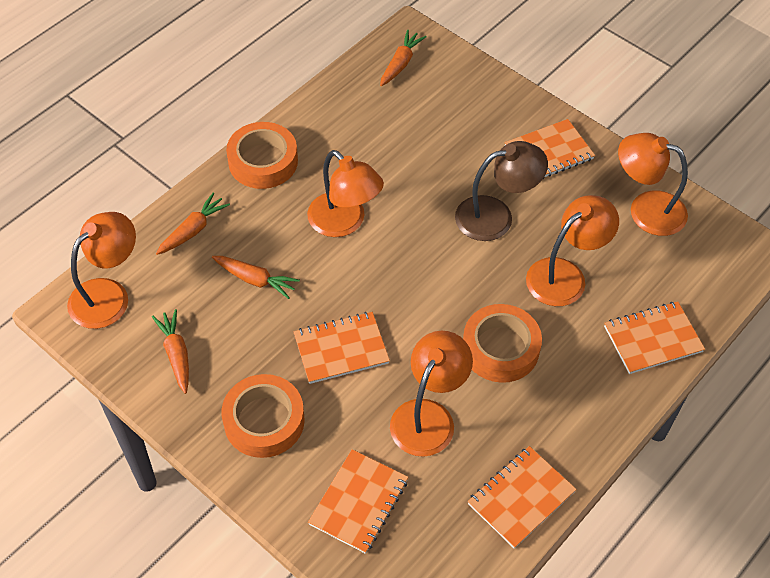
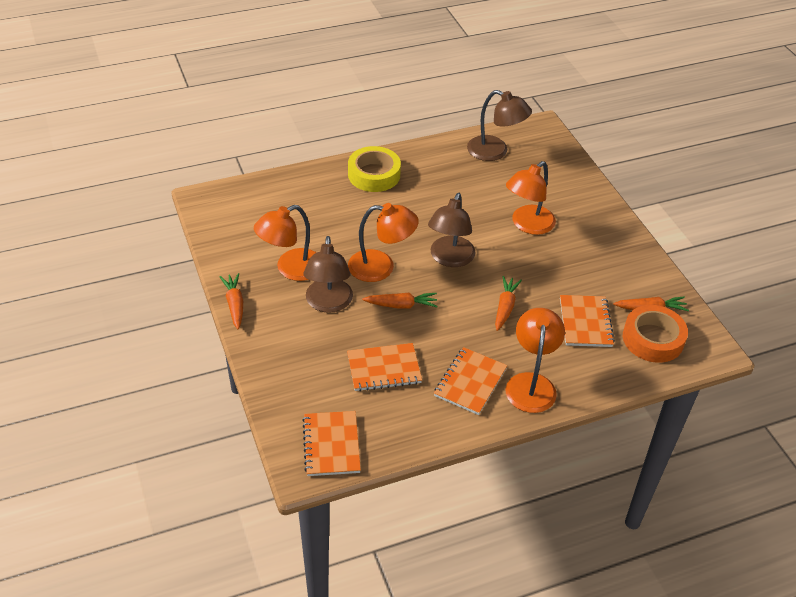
brown lamp: [455,141,548,241] = 1 -> [303,236,353,313] [428,193,476,267] [467,90,532,161] = 3
orange lamp: [67,212,136,329] [307,150,384,237] [390,331,473,457] [526,195,619,306] [618,133,688,236] = 5 -> [254,205,317,281] [348,203,419,282] [506,161,556,235] [506,308,565,413] = 4
orange notebook: [294,312,390,384] [308,449,408,554] [468,446,577,549] [505,119,595,179] [604,301,705,374] = 5 -> [302,411,361,476] [347,343,422,391] [434,347,507,415] [560,295,615,347] = 4
orange tape: [221,374,305,458] [226,122,298,189] [463,304,542,383] = 3 -> [623,305,688,363] = 1
yellow tape: none = 0 -> [348,146,401,192] = 1

